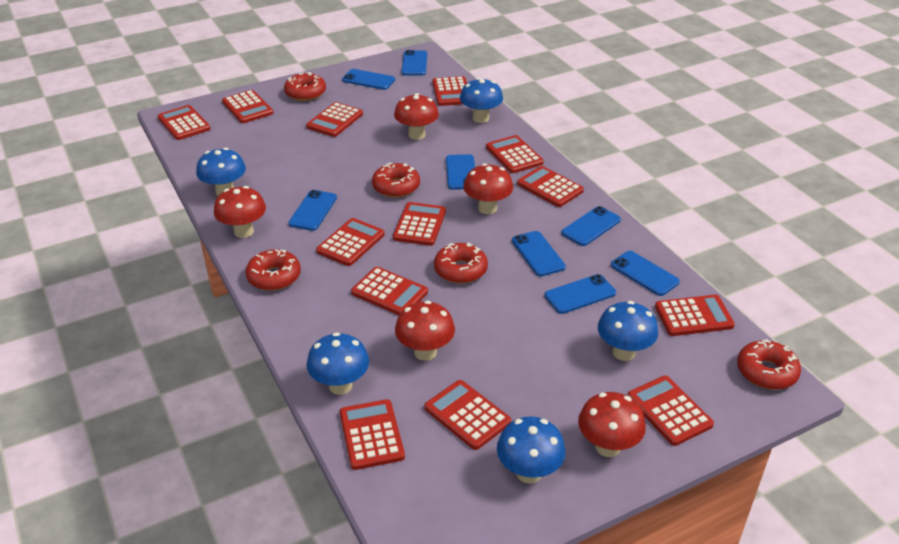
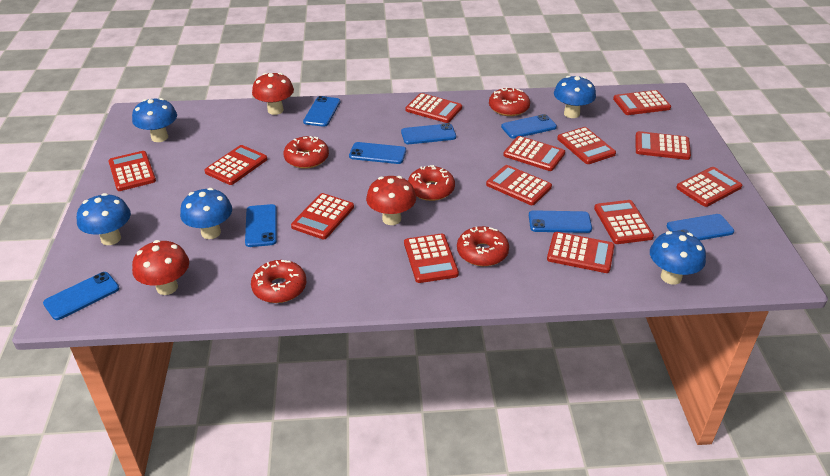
red mushroom: [214,186,266,238] [394,93,439,140] [395,301,455,361] [463,163,513,214] [578,392,646,457] = 5 -> [132,240,189,295] [252,73,294,115] [366,176,416,225] = 3

